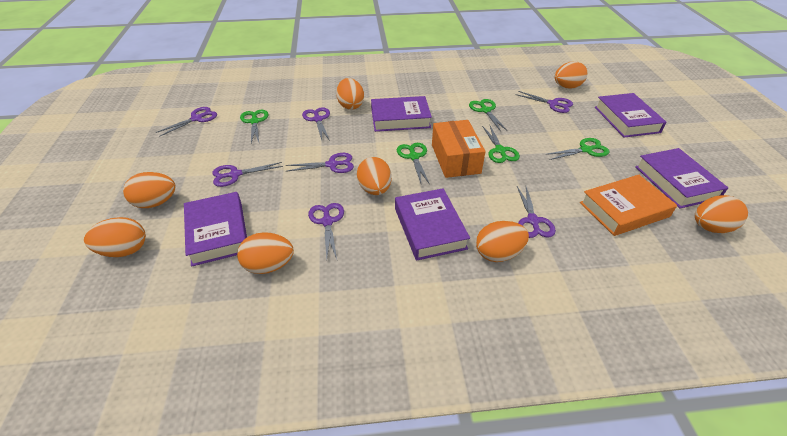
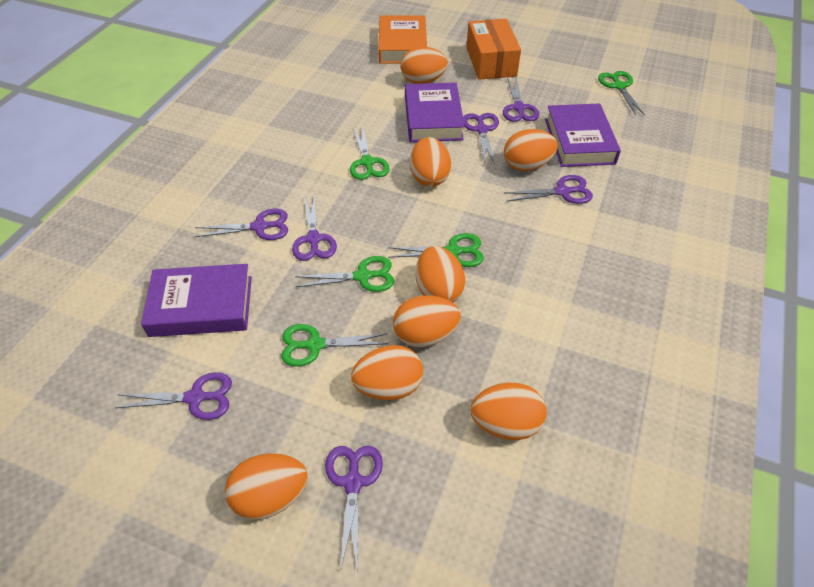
purple book: [184,192,247,267] [371,96,432,132] [395,188,470,261] [595,93,666,138] [635,148,728,209] = 5 -> [141,264,252,337] [405,83,465,142] [545,103,621,167] = 3

